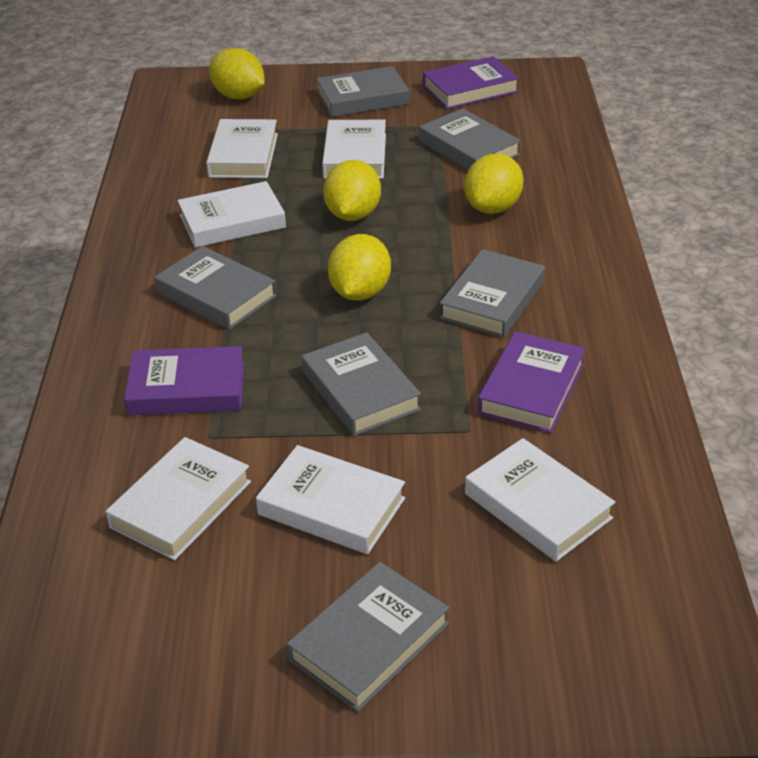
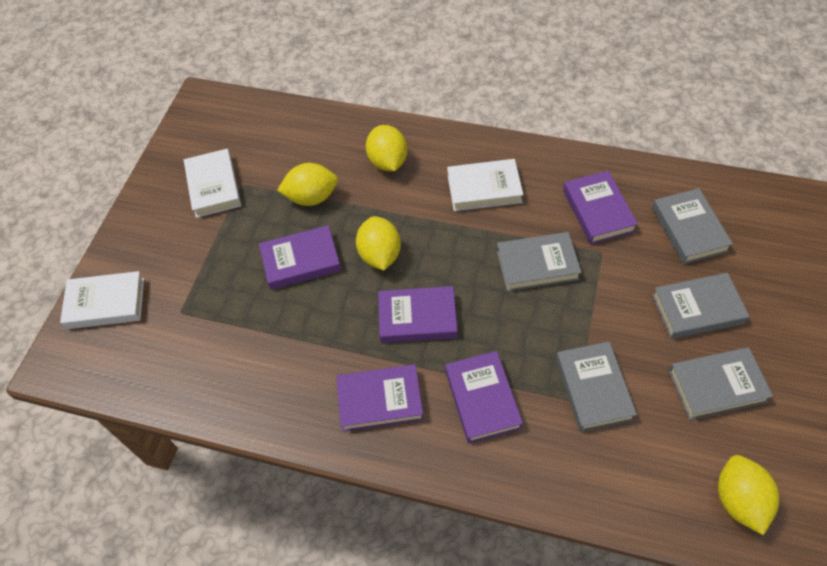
grey book: [154,246,276,330] [287,562,449,712] [302,332,421,436] [316,66,409,117] [419,108,521,170] [440,249,545,338] = 6 -> [497,232,582,292] [556,342,637,432] [652,188,733,264] [652,273,750,339] [668,347,773,420] = 5
purple book: [124,346,244,416] [423,56,519,109] [477,331,586,433] = 3 -> [259,225,341,290] [336,364,424,432] [378,286,457,343] [445,351,523,443] [563,171,638,244] = 5
white book: [105,437,251,561] [177,181,286,248] [206,119,278,178] [256,445,405,554] [322,120,386,179] [465,438,616,562] = 6 -> [60,271,144,329] [184,149,241,218] [447,159,523,211] = 3

